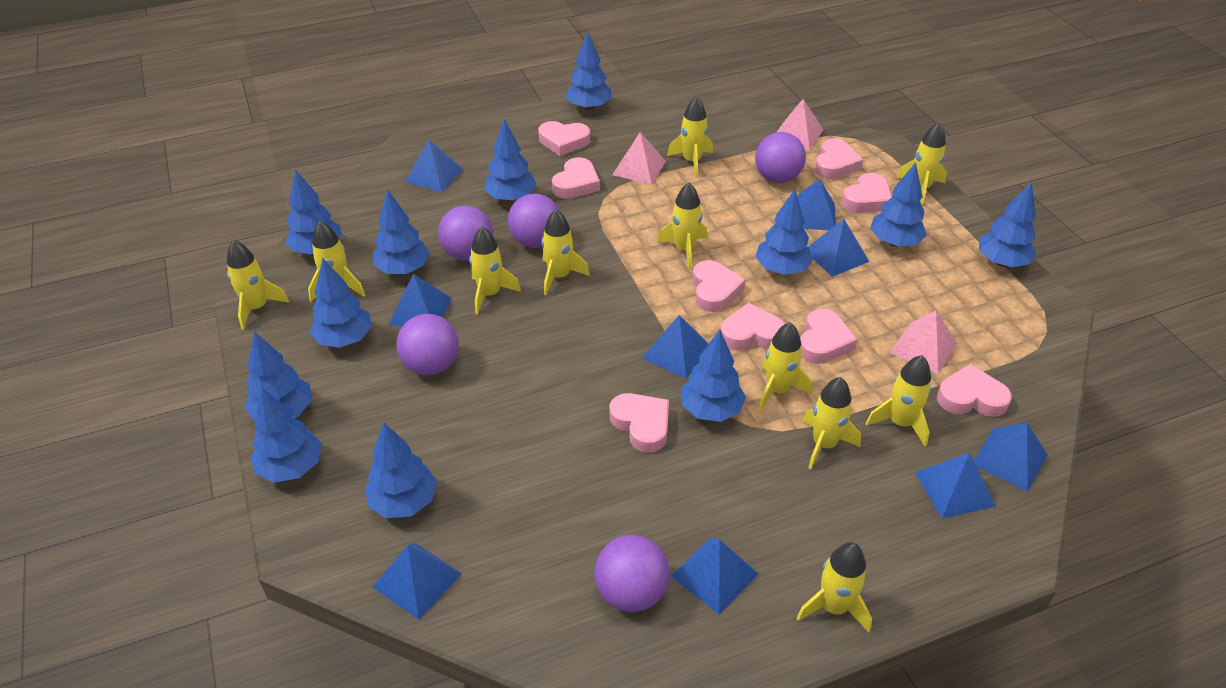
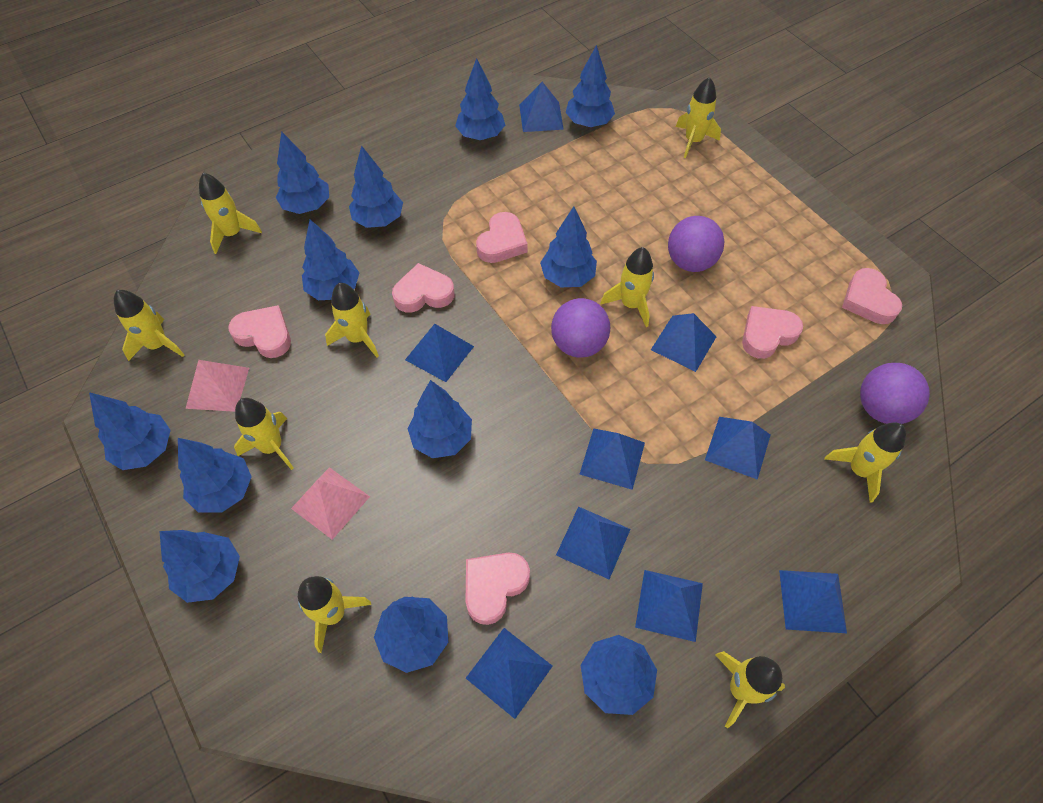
pink heart: [538,121,590,156] [552,157,600,199] [610,393,669,453] [692,260,745,312] [721,303,785,350] [800,309,857,364] [815,138,863,179] [842,173,892,213] [937,364,1012,417] = 9 -> [228,305,291,358] [392,263,455,313] [466,553,530,625] [476,212,528,263] [742,306,803,359] [842,268,902,324] = 6
pink pyramid: [612,132,666,184] [777,99,823,150] [890,311,958,374] = 3 -> [185,360,249,412] [291,467,370,540] = 2
purple ball: [396,314,459,375] [438,206,493,261] [508,194,560,248] [594,535,670,612] [755,132,806,183] = 5 -> [551,298,610,358] [668,216,725,272] [860,363,930,424] = 3
yellow rocket: [227,240,289,330] [308,221,365,302] [469,227,521,314] [542,209,590,295] [657,183,707,269] [667,96,713,177] [758,322,812,411] [797,542,872,633] [803,377,861,469] [866,355,931,446] [896,122,947,205] = 11 -> [114,290,185,361] [199,173,262,254] [234,398,293,470] [298,576,371,653] [325,283,379,357] [601,247,654,327] [676,77,721,158] [715,651,785,728] [825,423,906,503] = 9

